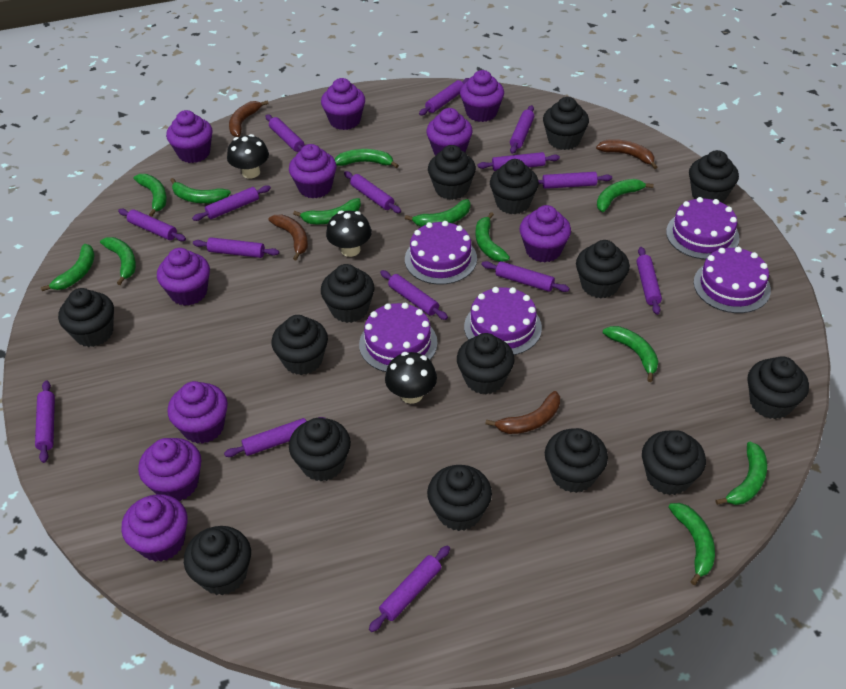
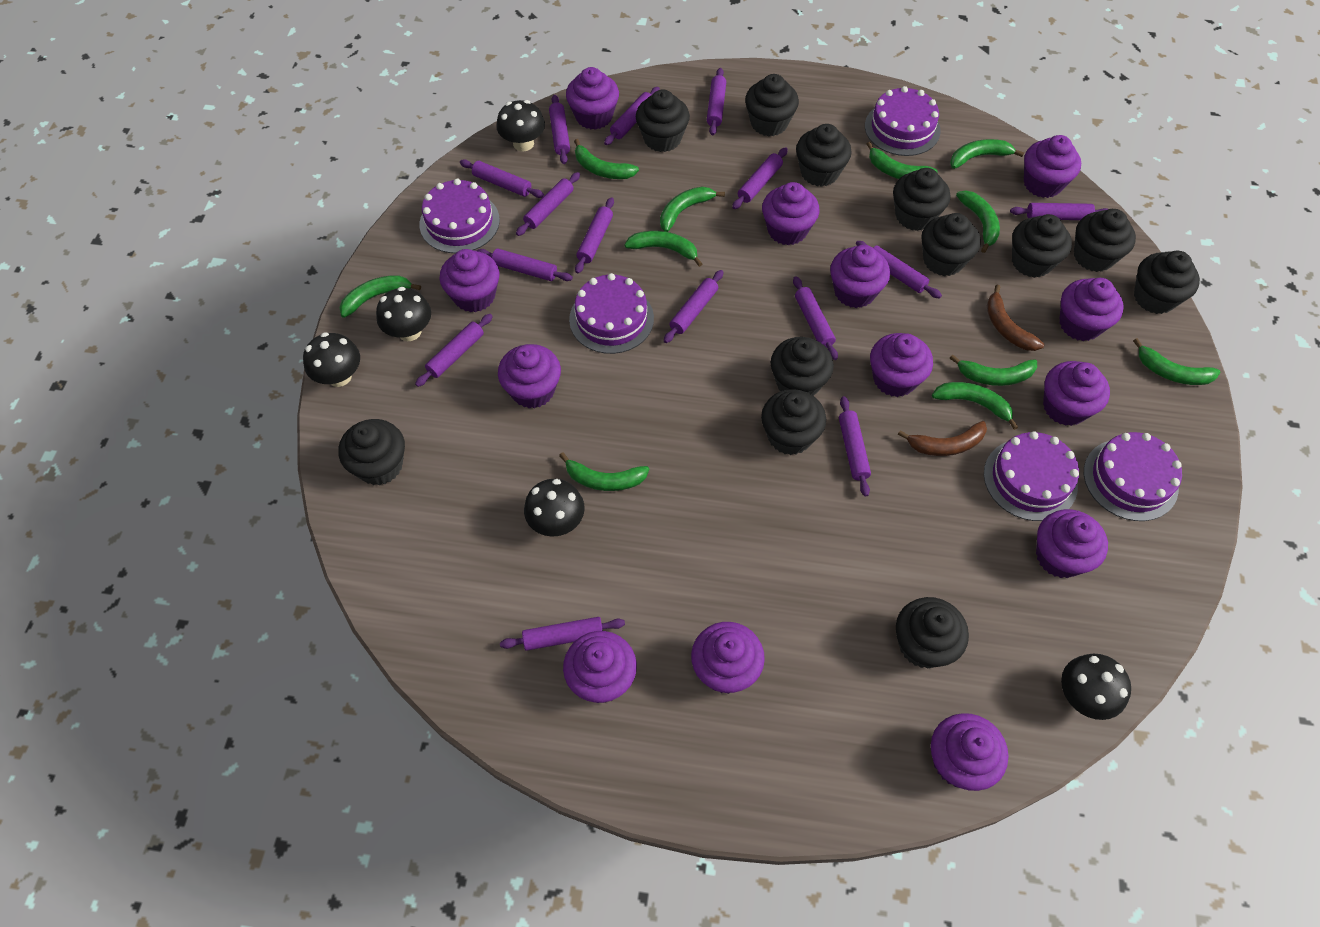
black cupcake: [58,288,114,347] [184,526,251,595] [271,315,328,375] [289,418,351,482] [321,264,374,323] [427,465,492,531] [428,145,476,200] [457,333,515,394] [490,159,539,214] [543,97,589,150] [545,428,608,493] [576,240,630,298] [642,430,706,495] [689,150,739,203] [747,356,809,419] = 15 -> [338,419,405,485] [636,89,690,152] [745,74,799,137] [761,389,826,455] [771,337,834,396] [796,124,852,187] [893,168,950,231] [896,597,969,669] [921,213,981,276] [1012,214,1072,278] [1074,209,1136,272] [1134,251,1200,314] = 12
black mushroom: [227,134,269,179] [326,211,372,257] [385,352,437,404] = 3 -> [303,332,360,387] [376,287,431,341] [497,100,545,152] [524,479,585,537] [1061,654,1131,720] = 5
brown banana: [229,100,269,137] [268,215,308,261] [485,391,560,434] [596,139,657,169] = 4 -> [898,421,987,456] [987,285,1044,351] = 2
green banana: [41,244,95,291] [100,237,136,285] [134,174,167,217] [170,178,231,203] [293,198,361,224] [335,149,399,168] [405,199,470,227] [476,212,510,262] [597,179,654,212] [603,326,658,382] [668,503,715,585] [715,442,767,505] = 12 -> [339,275,421,318] [559,452,649,491] [574,139,639,179] [624,231,702,267] [660,187,725,232] [867,142,938,179] [932,382,1018,430] [950,139,1024,169] [950,354,1037,386] [956,191,1000,253] [1133,338,1220,385] = 11
purple cupcake: [121,494,187,562] [138,438,202,501] [157,248,210,306] [166,110,213,163] [167,381,228,444] [289,144,337,198] [321,78,365,130] [426,108,473,156] [460,70,504,122] [520,205,571,262] = 10 -> [439,249,500,312] [498,344,561,408] [563,631,637,703] [566,67,619,130] [691,622,765,694] [762,182,819,245] [830,245,890,308] [870,333,933,397] [931,713,1008,791] [1024,135,1081,198] [1036,509,1108,578] [1043,361,1110,426] [1059,278,1124,341] = 13

